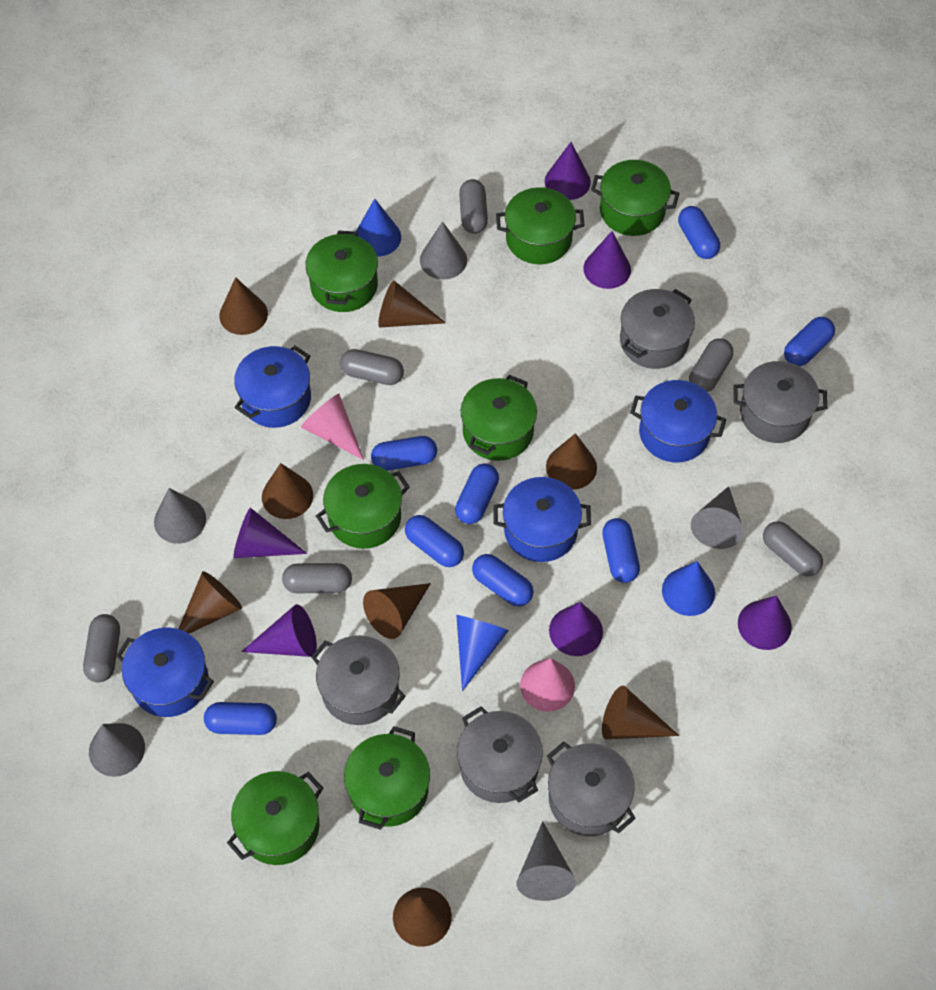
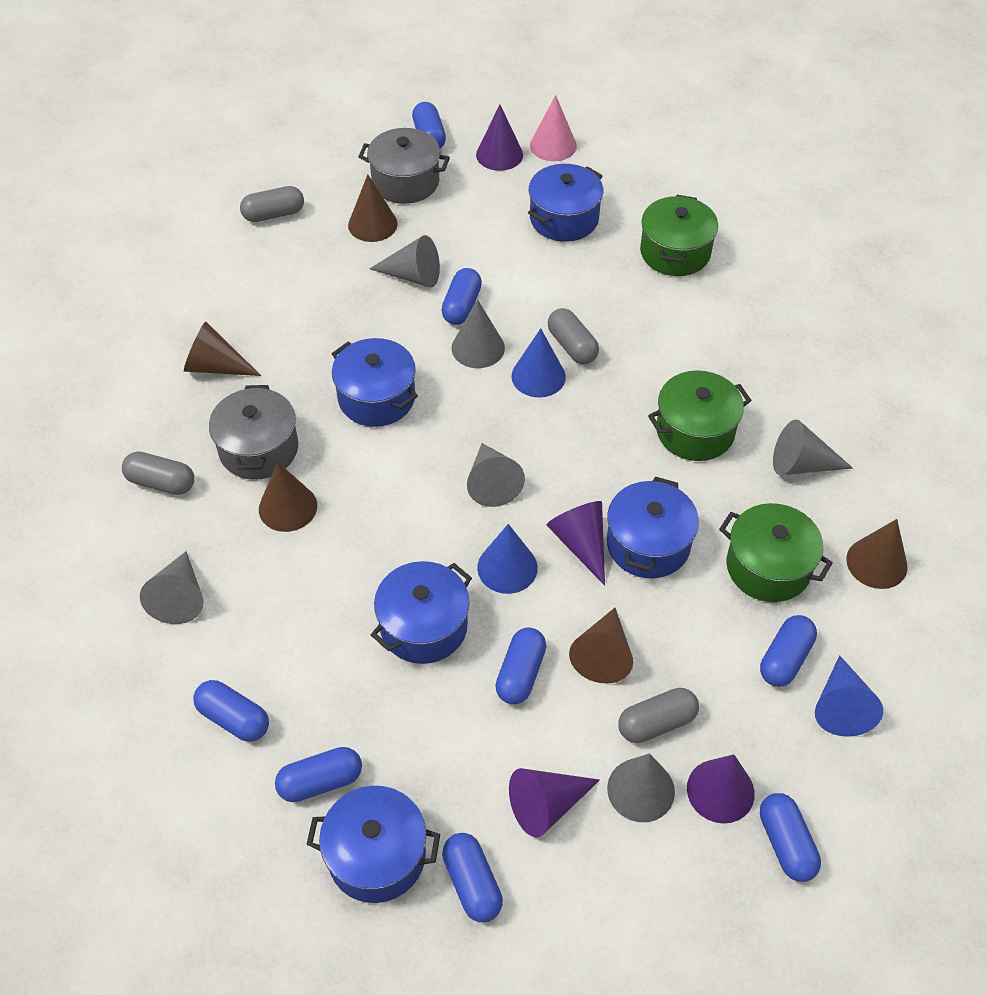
blue pot: [116,628,214,717] [234,346,311,428] [494,477,591,562] [630,380,726,462] = 4 -> [306,786,440,903] [332,338,418,427] [371,561,472,664] [528,164,603,242] [607,477,699,578] = 5
brown cone: [179,571,242,634] [219,277,268,335] [262,463,313,519] [363,583,431,639] [378,281,446,327] [393,888,452,947] [546,433,597,490] [602,686,679,739] = 8 -> [184,321,261,376] [259,462,317,532] [348,175,398,242] [569,608,633,683] [846,519,908,589] = 5
green pot: [227,771,323,865] [305,230,378,312] [316,464,410,549] [344,726,430,830] [461,375,537,461] [496,187,585,264] [591,160,679,236] = 7 -> [640,195,718,276] [648,370,752,461] [719,503,833,602] = 3
grey capsule: [83,614,120,683] [282,563,352,593] [340,349,404,385] [459,179,488,234] [689,338,733,392] [763,521,823,576] = 6 -> [122,452,194,495] [240,186,304,222] [547,308,599,364] [618,688,699,743] = 4
grey cone: [89,723,145,777] [154,488,206,544] [420,221,467,280] [516,821,576,901] [691,486,743,549] = 5 -> [140,551,204,624] [369,235,440,288] [452,299,505,368] [467,443,525,507] [607,753,675,822] [773,419,853,475] = 6
grey pot: [311,635,406,725] [457,706,543,803] [547,741,636,836] [620,289,695,369] [733,361,827,443] = 5 -> [209,385,298,480] [358,128,450,204] = 2
pink cone: [301,394,364,460] [520,658,575,712] = 2 -> [530,95,577,161] = 1
purple cone: [233,508,307,558] [241,604,317,657] [545,142,591,200] [549,602,603,656] [583,231,631,289] [738,595,792,650] = 6 -> [476,105,523,171] [509,768,600,838] [547,501,605,586] [687,754,755,824] = 4

